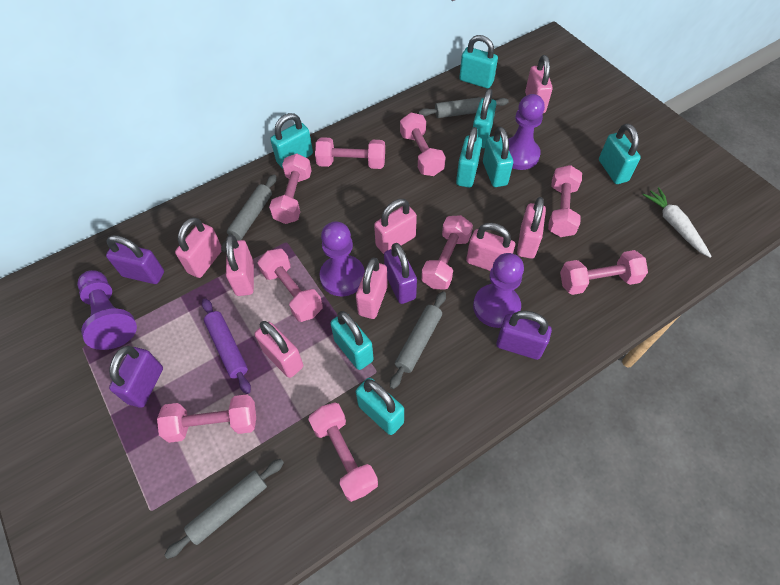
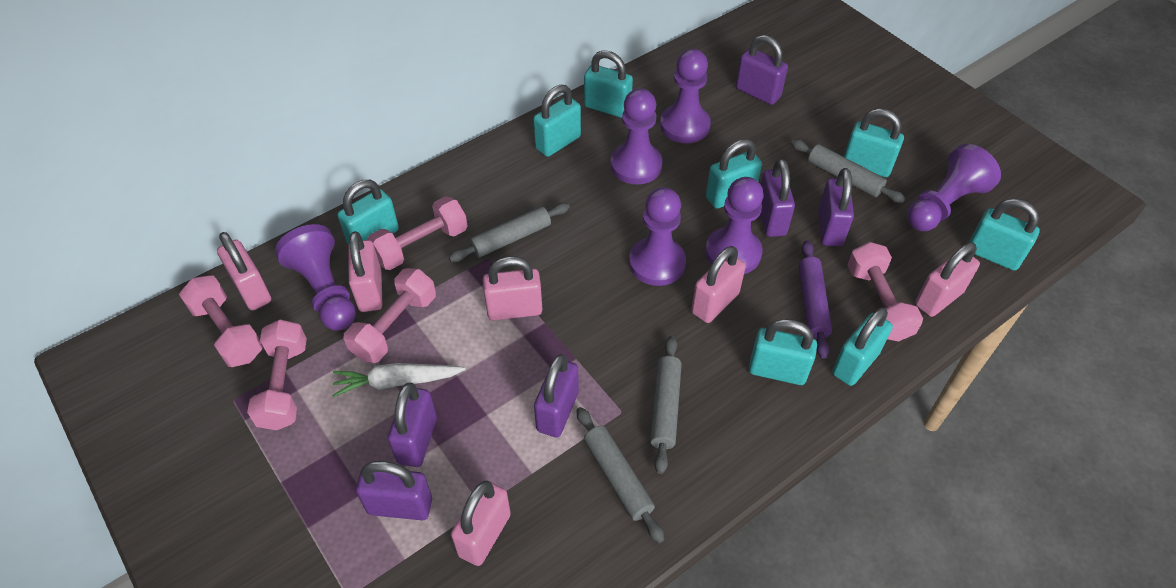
pink dumbbell: [157,394,256,443] [258,249,323,322] [269,153,312,224] [308,402,378,502] [315,137,385,169] [400,113,446,176] [421,215,473,290] [548,165,582,237] [560,250,648,295] = 9 -> [179,275,263,367] [247,320,307,430] [344,268,436,363] [367,196,467,270] [847,242,923,342] = 5
pink padlock: [175,217,222,278] [226,235,254,296] [255,321,303,378] [356,258,388,319] [374,199,417,254] [466,223,515,271] [517,197,546,259] [525,55,553,113] = 8 -> [217,232,271,310] [348,231,383,312] [451,480,511,566] [483,256,543,321] [691,246,746,323] [915,242,980,317] = 6
purple padlock: [106,235,164,284] [109,346,163,408] [384,243,417,304] [496,311,552,360] = 4 -> [356,461,432,520] [388,383,437,467] [534,354,579,438] [736,35,788,105] [760,159,795,237] [818,168,854,246] = 6
purple pawn: [77,270,137,350] [319,222,365,296] [473,253,524,328] [508,94,545,170] = 4 -> [275,224,356,331] [611,88,663,185] [629,187,686,286] [660,49,711,143] [705,177,764,274] [907,144,1001,231] = 6

